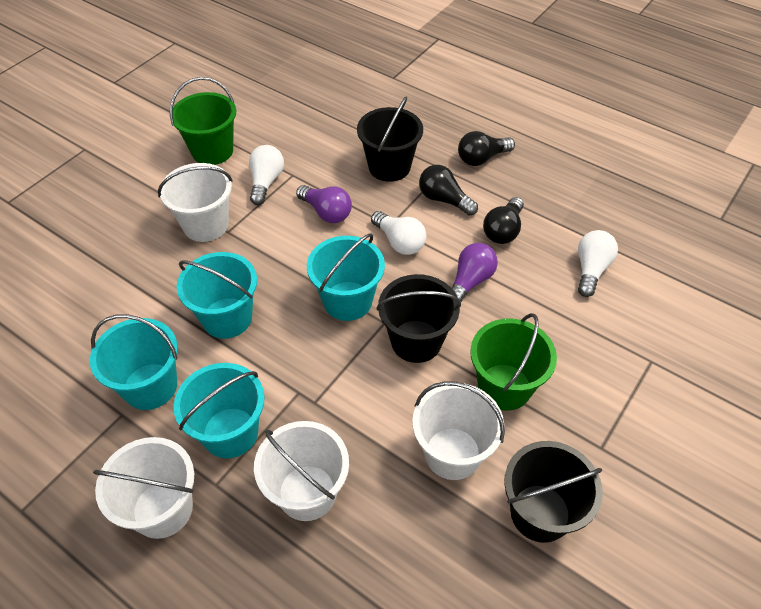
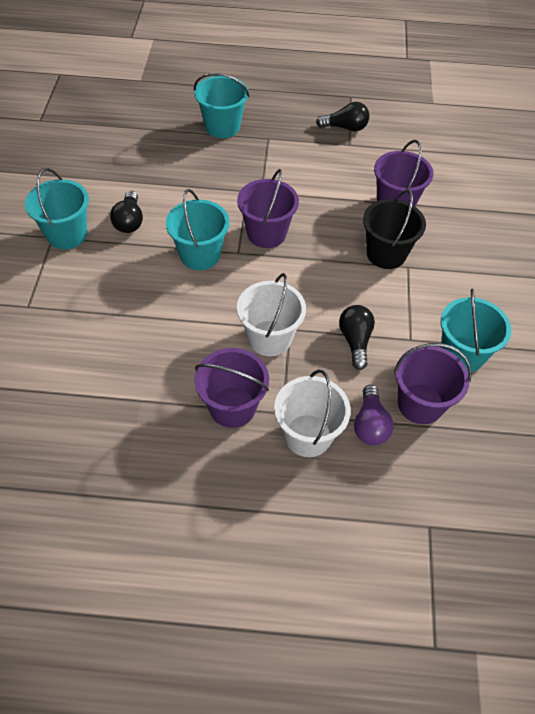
black bucket: [357,96,423,182] [377,274,461,363] [504,441,603,543] = 3 -> [363,190,426,269] = 1
green bucket: [170,77,236,165] [470,313,557,411] = 2 -> none = 0
purple bucket: none = 0 -> [195,348,269,428] [237,169,299,248] [374,140,433,206] [394,343,472,424] = 4
purple light bulb: [296,185,352,223] [451,243,498,302] = 2 -> [354,385,394,445] = 1
white bucket: [93,437,194,539] [158,163,233,242] [254,421,349,521] [412,381,505,480] = 4 -> [237,273,306,356] [274,369,351,457] = 2
white light bulb: [249,145,284,205] [371,211,426,255] [578,230,618,297] = 3 -> none = 0

